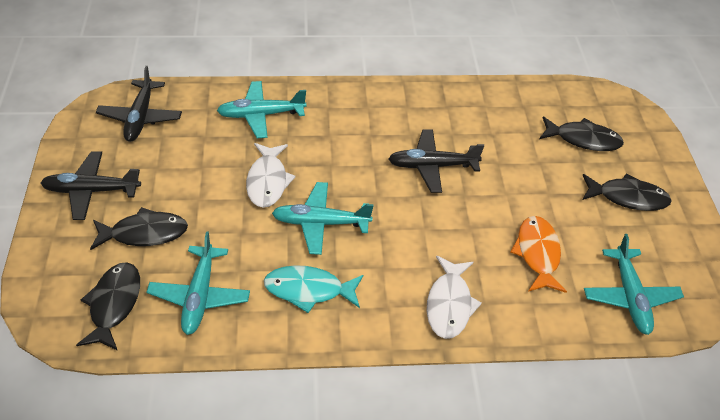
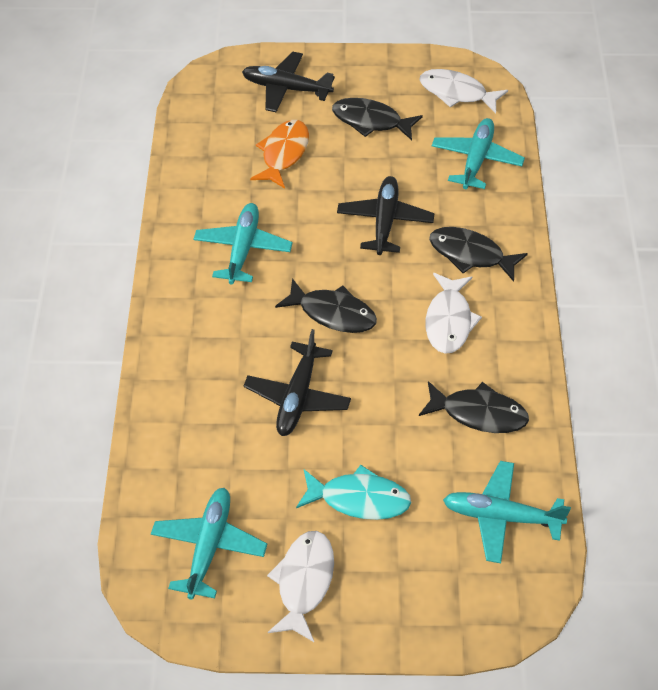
white fish: [246,143,296,208] [427,256,482,339] = 2 -> [267,531,334,642] [419,69,508,113] [426,273,482,354] = 3

